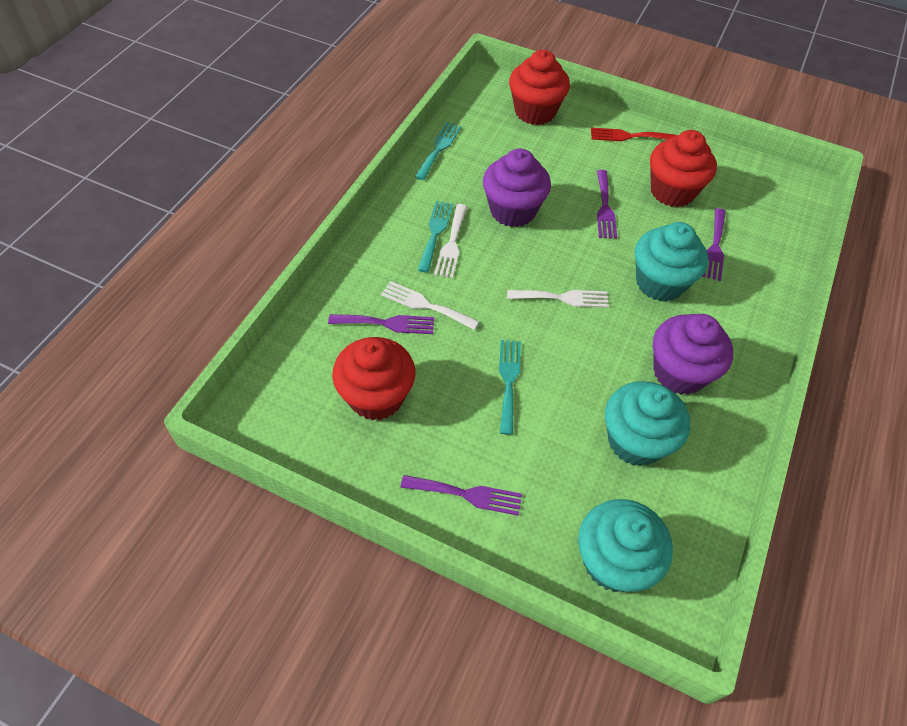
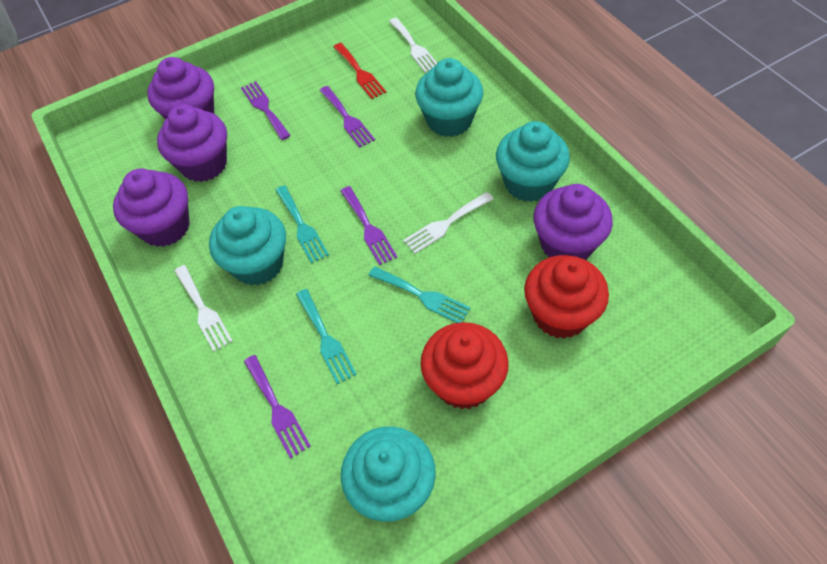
purple cupcake: [483,149,551,227] [653,314,733,395] = 2 -> [113,168,190,247] [147,57,214,120] [157,104,227,182] [533,184,613,260] = 4
red cupcake: [332,337,416,420] [509,50,570,125] [650,130,717,207] = 3 -> [420,322,509,409] [524,255,609,339] = 2
turquoise cupcake: [578,499,673,592] [605,381,690,467] [635,222,708,302] = 3 -> [209,206,286,286] [341,426,436,522] [415,58,483,137] [496,121,570,202] = 4

